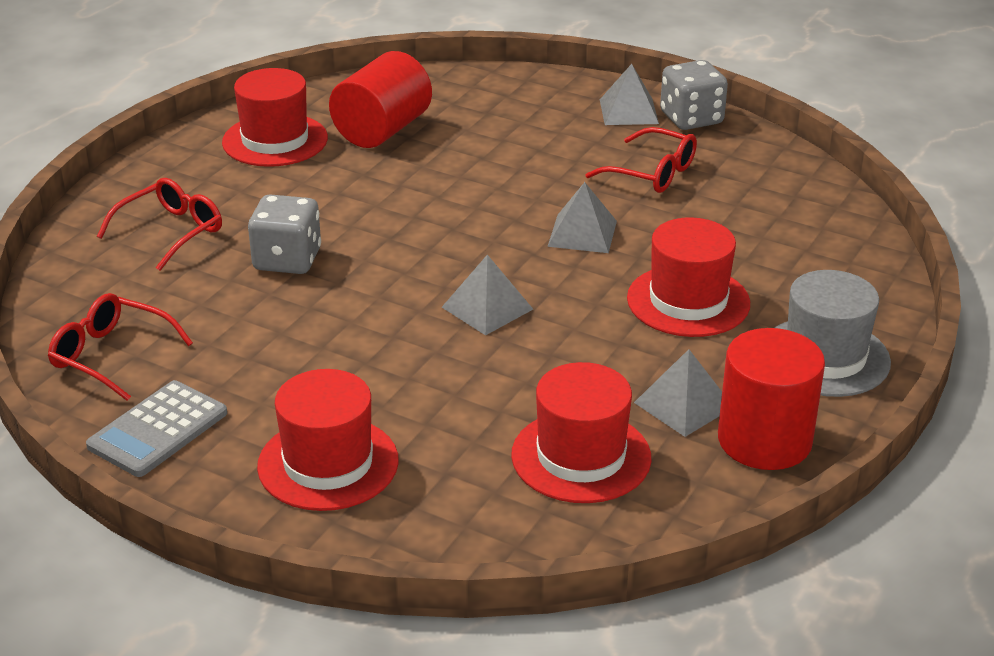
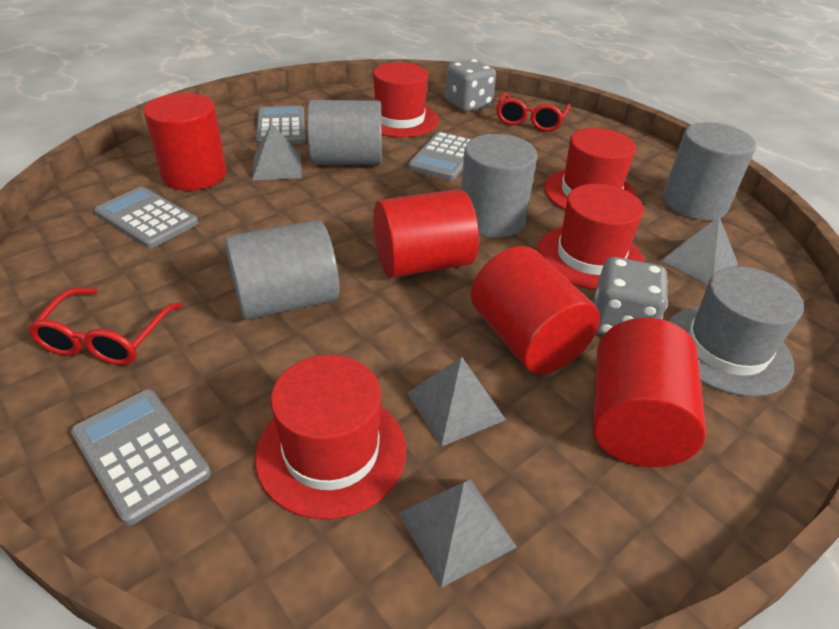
grey calculator: [86,380,227,477] = 1 -> [71,389,211,526] [94,187,198,248] [256,106,306,145] [408,132,471,180] = 4
grey cylinder: none = 0 -> [225,220,339,320] [307,100,382,165] [461,134,537,238] [663,122,756,220] = 4
red cylinder: [329,51,432,148] [718,328,825,470] = 2 -> [143,93,227,190] [373,189,479,278] [471,246,600,374] [593,318,706,467] = 4
red glasses: [48,293,193,401] [97,178,222,271] [585,127,697,193] = 3 -> [28,288,183,365] [496,93,571,132] = 2

